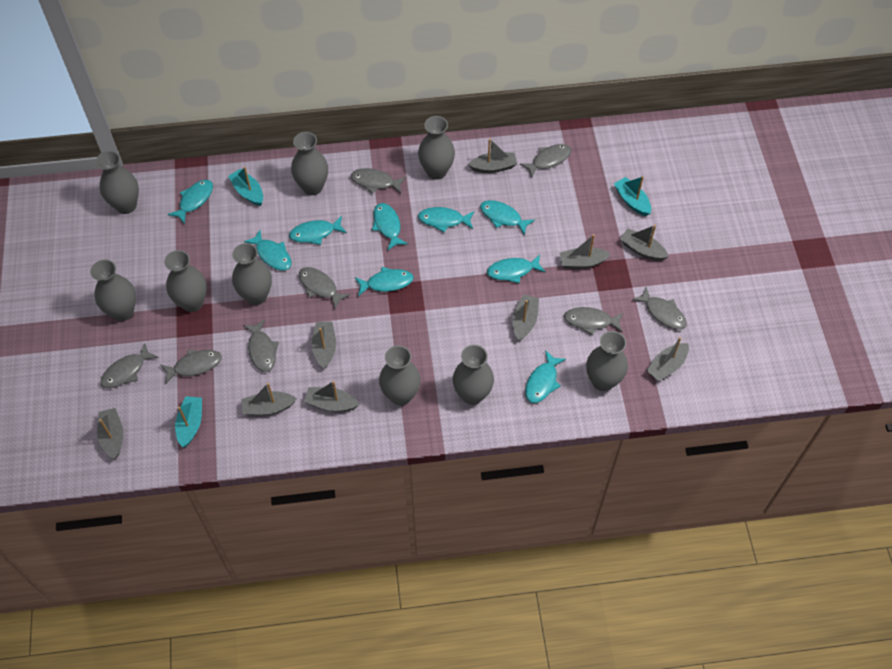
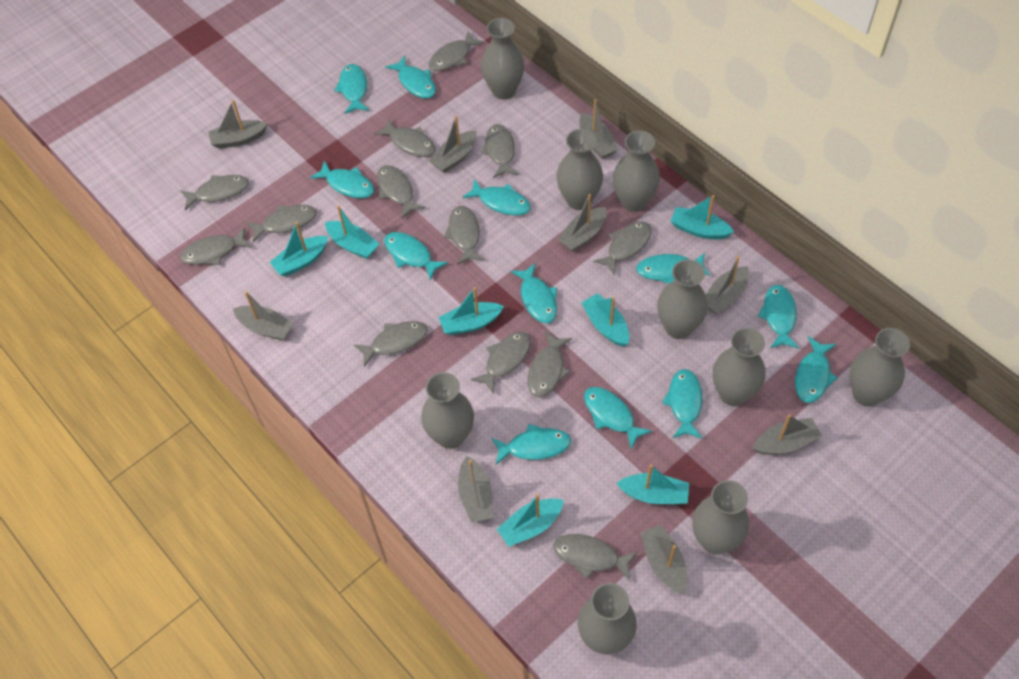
grey fish: [100,343,159,388] [161,350,222,384] [243,319,279,372] [299,267,350,309] [351,168,406,194] [520,144,571,178] [564,307,623,335] [632,287,687,330] = 8 -> [180,175,249,210] [180,227,252,265] [246,205,316,243] [353,321,428,367] [374,118,436,157] [377,165,425,219] [429,31,485,71] [444,206,484,265] [471,332,531,394] [480,124,519,178] [528,331,572,397] [553,534,638,581] [593,221,652,276] = 13
turquoise boat: [175,396,202,447] [228,167,263,206] [614,176,651,216] = 3 -> [270,222,328,277] [325,205,379,259] [439,287,504,335] [497,494,564,547] [581,293,629,347] [616,464,689,504] [670,195,734,239] = 7
turquoise fish: [168,180,213,224] [244,230,292,270] [289,216,347,245] [355,267,414,296] [372,203,408,250] [418,207,475,232] [480,200,535,236] [487,254,546,283] [525,350,566,403] = 9 -> [310,160,374,198] [334,64,369,114] [384,232,448,281] [385,56,436,99] [462,179,531,215] [491,424,571,465] [510,263,557,323] [584,387,652,449] [636,253,710,284] [662,369,703,439] [758,285,799,349] [795,336,837,403] = 12

